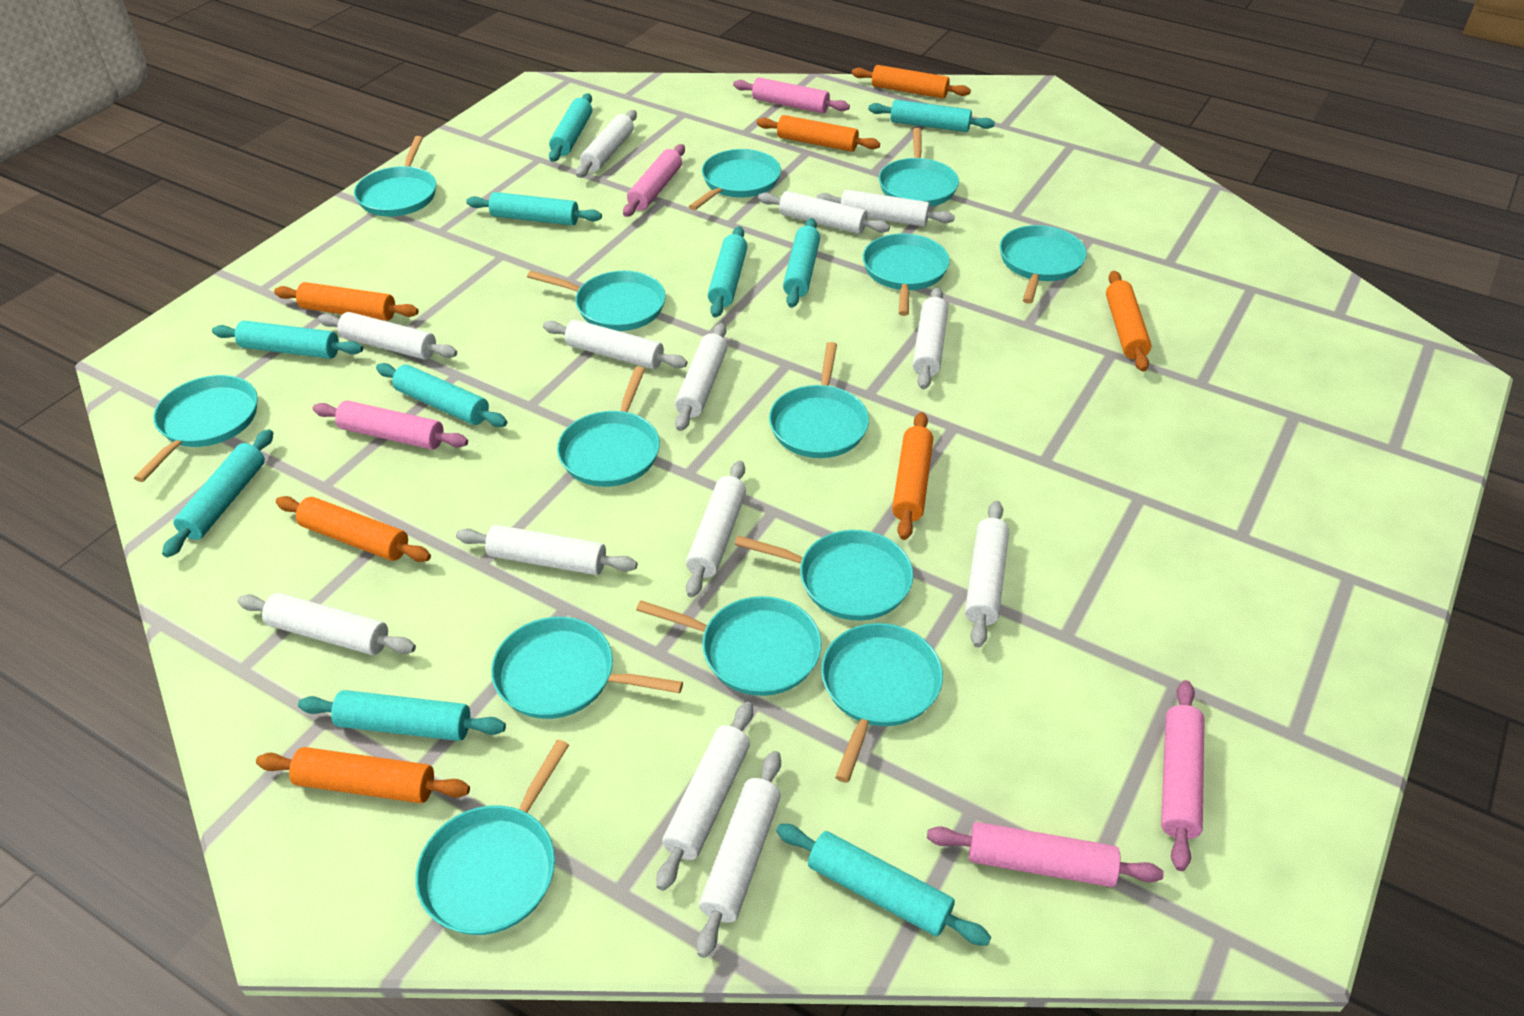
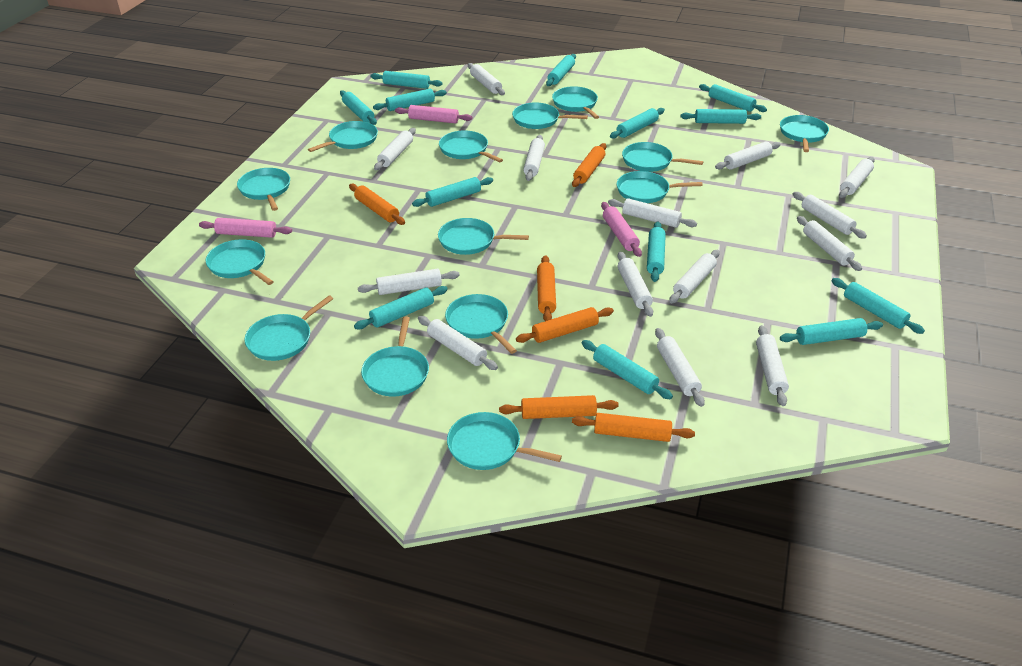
orange rolling pin: [256,747,470,803] [274,282,419,321] [276,496,431,562] [757,115,880,152] [852,65,971,99] [892,412,933,540] [1106,271,1151,372] = 7 -> [349,184,405,225] [499,395,619,419] [516,307,614,343] [537,255,556,321] [572,143,606,187] [572,413,695,442] = 6
pink rolling pin: [312,400,468,450] [623,144,685,217] [733,77,850,113] [927,822,1164,887] [1161,680,1204,871] = 5 -> [199,218,292,238] [395,105,472,124] [601,202,642,257] = 3
turquoise rolling pin: [162,429,273,558] [212,321,363,359] [298,690,506,741] [376,363,507,427] [466,192,602,226] [549,93,592,162] [708,226,747,318] [776,824,991,946] [783,218,820,308] [868,100,995,132] = 10 -> [340,90,377,125] [354,286,448,330] [370,71,442,89] [373,89,447,111] [412,177,493,207] [546,54,576,86] [582,340,673,399] [610,108,665,139] [647,222,666,282] [681,109,761,124] [699,84,767,112] [780,318,883,345] [831,278,925,334] = 13
white rolling pin: [237,593,416,655] [318,312,457,359] [456,525,637,575] [543,320,688,369] [576,110,637,178] [656,702,753,891] [675,323,727,431] [686,461,746,597] [696,751,781,958] [758,191,890,234] [816,190,955,227] [913,287,948,389] [965,501,1009,648] = 13 -> [358,269,460,295] [374,128,416,170] [418,316,498,370] [468,63,505,95] [523,135,545,181] [608,198,697,228] [617,252,653,317] [655,328,705,407] [669,250,720,303] [715,142,781,170] [756,325,789,406] [793,192,867,239] [797,216,862,271] [839,157,875,198] = 14

